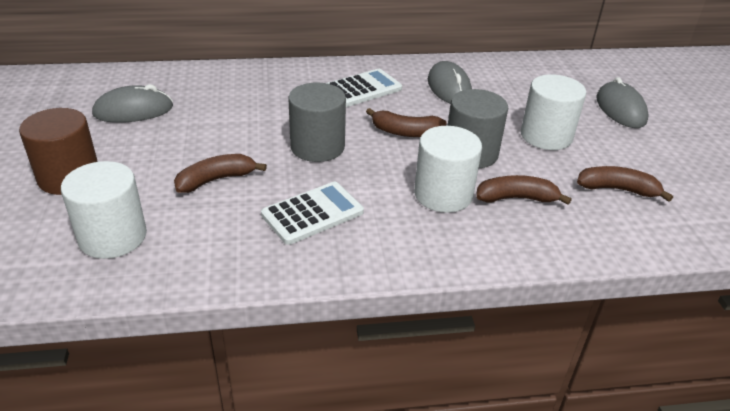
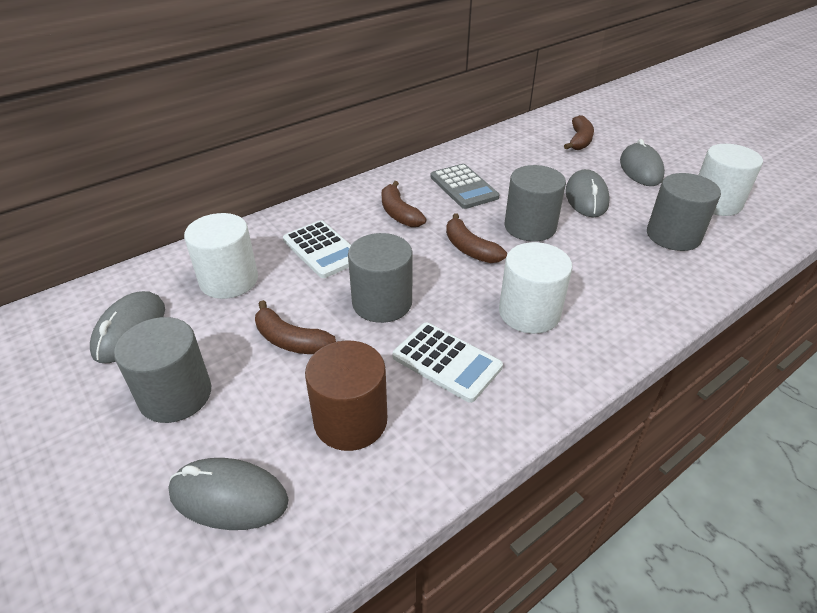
grey calculator: none = 0 -> [430,164,500,209] = 1
grey cylinder: [288,82,346,162] [448,89,508,168] = 2 -> [114,317,211,423] [348,233,413,323] [504,165,566,242] [647,173,721,251] = 4
grey mouse: [92,84,173,123] [428,61,472,104] [596,77,649,128] = 3 -> [90,291,165,363] [168,458,289,530] [565,169,610,217] [620,139,665,186] = 4

